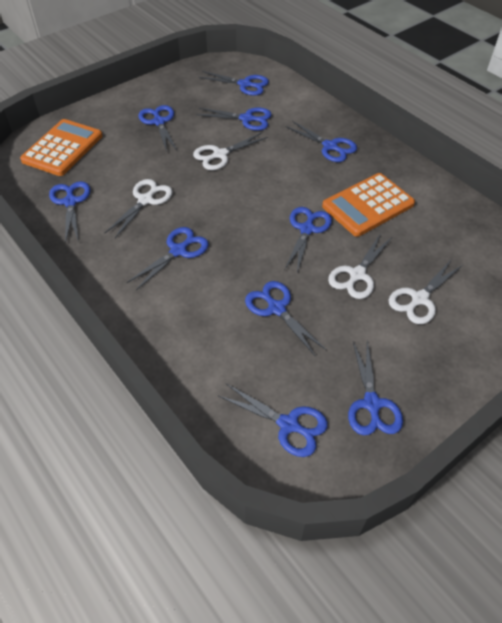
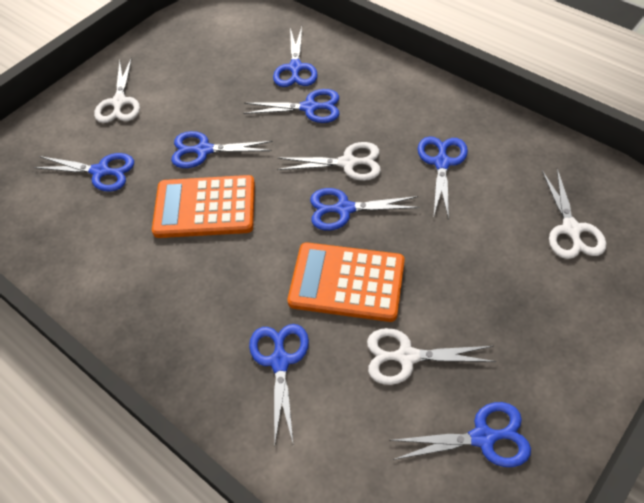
blue scissors: [49,181,91,243] [127,227,209,290] [138,105,177,152] [196,107,272,131] [199,71,269,96] [219,384,328,457] [245,281,326,357] [284,207,332,272] [285,121,357,162] [348,341,403,435] = 10 -> [34,153,134,192] [171,131,273,168] [244,89,339,123] [249,324,309,447] [273,27,318,87] [310,188,420,231] [389,402,531,467] [418,136,468,219] = 8

